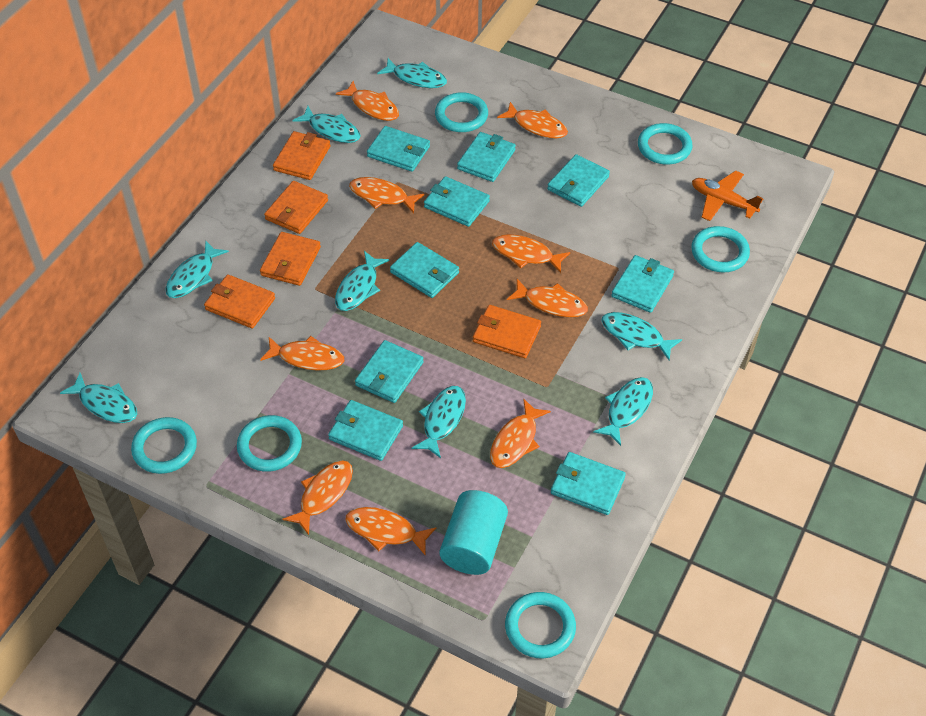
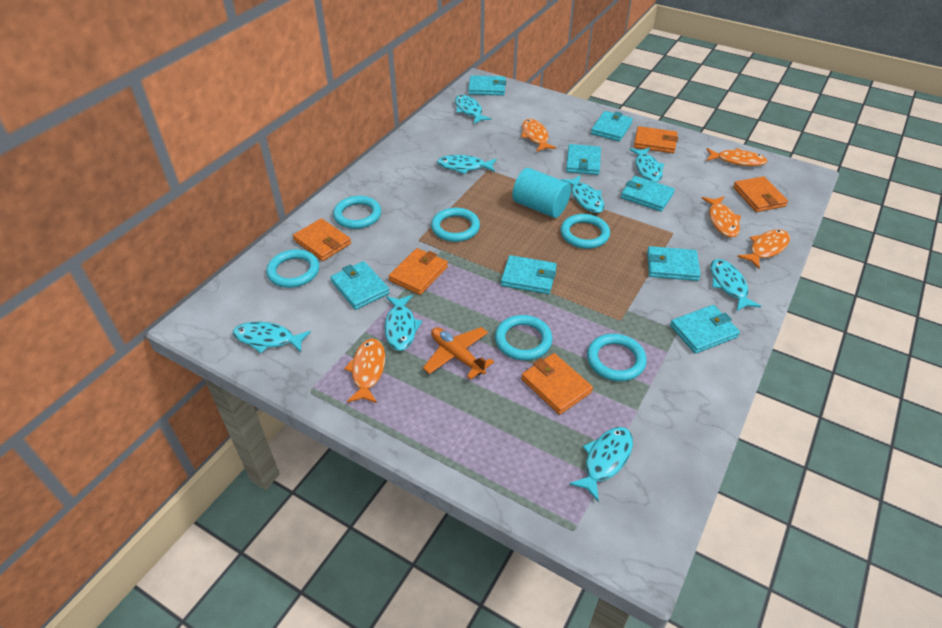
orange fish: [260,336,344,371] [282,460,353,535] [336,81,399,121] [345,507,437,556] [349,177,424,213] [490,398,551,468] [492,234,570,273] [497,102,568,139] [507,279,588,318] = 9 -> [344,338,385,403] [521,119,556,152] [702,196,741,238] [707,148,767,166] [737,229,790,269] = 5
turquoise wallet: [328,400,403,461] [355,340,424,403] [367,126,430,172] [390,242,459,298] [424,176,490,227] [457,132,516,182] [547,154,610,207] [551,452,626,515] [611,255,674,313] = 9 -> [330,261,390,310] [468,75,506,96] [501,255,557,294] [566,144,601,175] [591,111,633,141] [621,176,675,212] [647,246,701,281] [670,305,740,354] = 8

